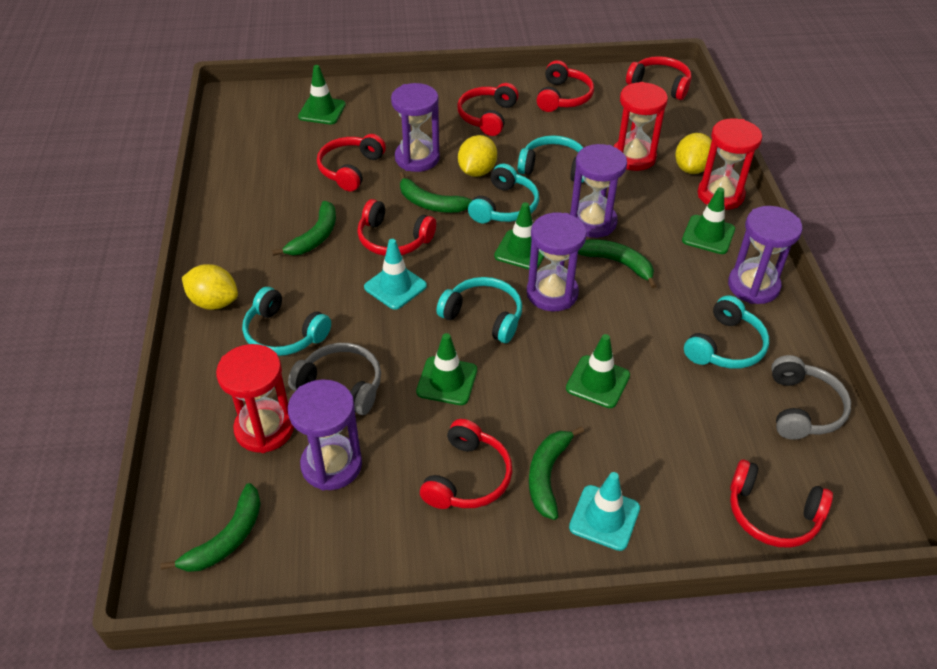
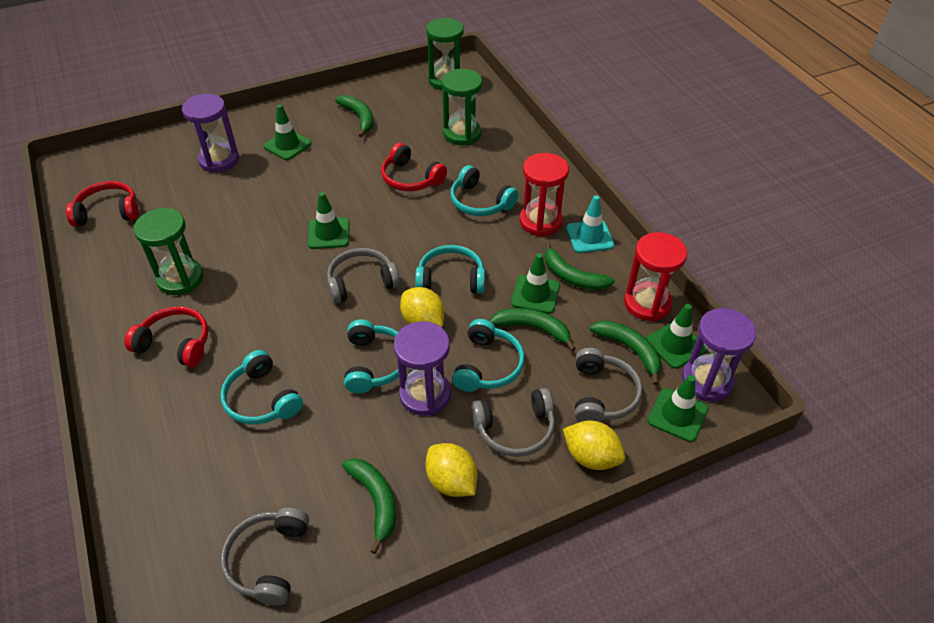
green hourglass: none = 0 -> [133,208,204,295] [426,17,464,90] [442,69,482,145] = 3
grey headphones: [288,343,381,415] [771,355,851,440] = 2 -> [221,508,309,606] [327,248,400,303] [471,388,555,457] [575,348,642,422] = 4
purple hourglass: [288,379,362,490] [391,83,440,172] [527,213,587,311] [569,144,627,238] [728,206,802,304] = 5 -> [182,94,239,173] [394,321,451,416] [682,308,756,402] = 3
red headphones: [317,134,386,191] [357,199,436,256] [420,419,512,509] [457,83,519,136] [537,60,594,112] [626,56,692,100] [730,460,833,548] = 7 -> [66,181,139,227] [124,306,208,367] [381,143,447,191] = 3
red hourglass: [216,344,294,453] [613,82,668,171] [697,118,762,210] = 3 -> [520,153,569,236] [624,232,687,322] = 2
turquoise traffic cone: [364,239,427,310] [569,472,640,551] = 2 -> [566,195,614,253] = 1

